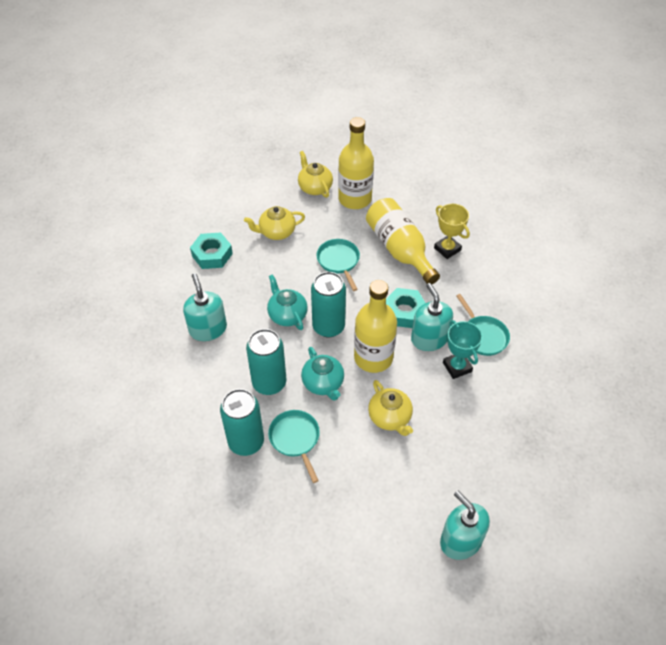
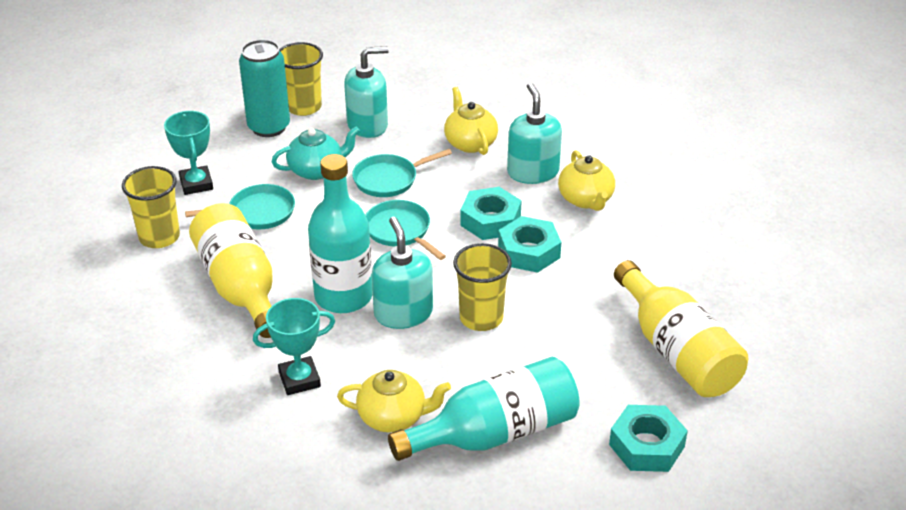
turquoise bottle: none = 0 -> [308,154,373,313] [388,357,580,461] = 2
turquoise can: [220,389,264,456] [246,329,286,395] [311,272,346,337] = 3 -> [239,40,290,137] = 1
turquoise nut: [190,233,233,269] [386,288,425,328] = 2 -> [460,187,522,240] [498,216,561,273] [609,405,688,472] = 3
turquoise teapot: [267,274,308,330] [301,347,344,401] = 2 -> [272,127,360,180] = 1
turquoise trophy: [443,320,482,379] = 1 -> [164,111,213,195] [253,298,335,395] = 2
yellow bottle: [338,117,374,209] [354,280,397,373] [366,198,440,284] = 3 -> [189,203,273,338] [614,260,748,397] = 2
yellow cup: none = 0 -> [122,166,180,248] [279,42,323,116] [453,243,512,331] = 3
yellow trophy: [434,204,470,259] = 1 -> none = 0

